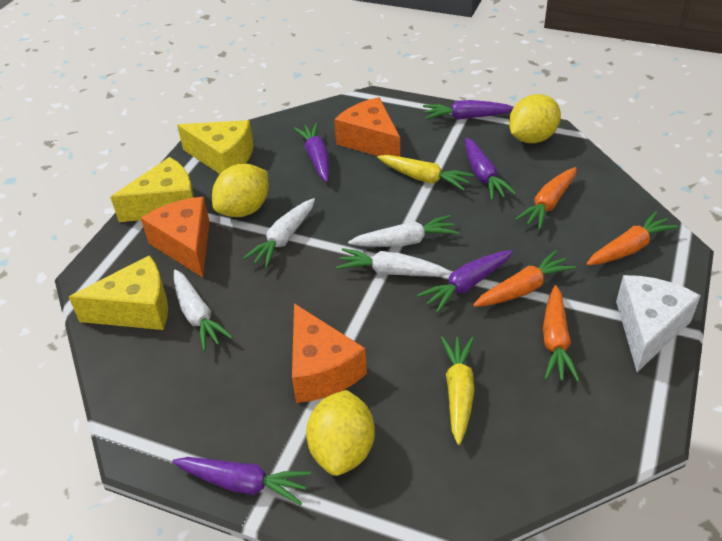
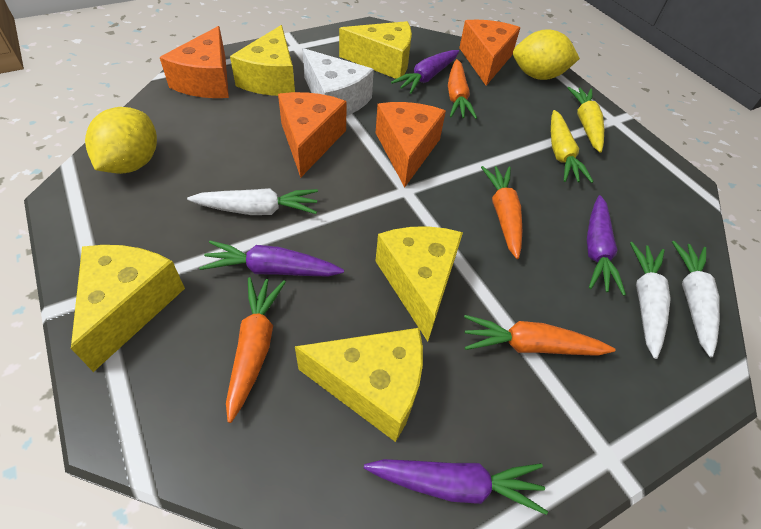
orange cheese: [141,197,210,278] [292,303,367,403] [334,97,400,157] = 3 -> [160,26,229,98] [278,92,347,178] [376,102,446,188] [459,20,520,86] = 4
purple carrot: [172,457,311,505] [293,123,330,182] [417,250,513,313] [423,100,514,120] [465,138,517,200] = 5 -> [199,241,344,277] [364,459,548,515] [391,50,459,94] [587,195,626,296] = 4
white carrot: [174,270,233,351] [243,198,315,268] [336,248,451,277] [348,215,458,247] = 4 -> [187,188,318,215] [630,242,671,359] [672,241,720,357] = 3
yellow cheese: [69,255,168,330] [110,157,194,222] [177,120,254,174] = 3 -> [71,245,185,372] [230,25,295,96] [295,328,423,442] [339,21,412,79] [376,226,463,341] = 5
yellow lemon: [212,164,269,217] [306,390,375,476] [509,94,561,143] = 3 -> [85,107,157,174] [513,29,580,80] = 2

